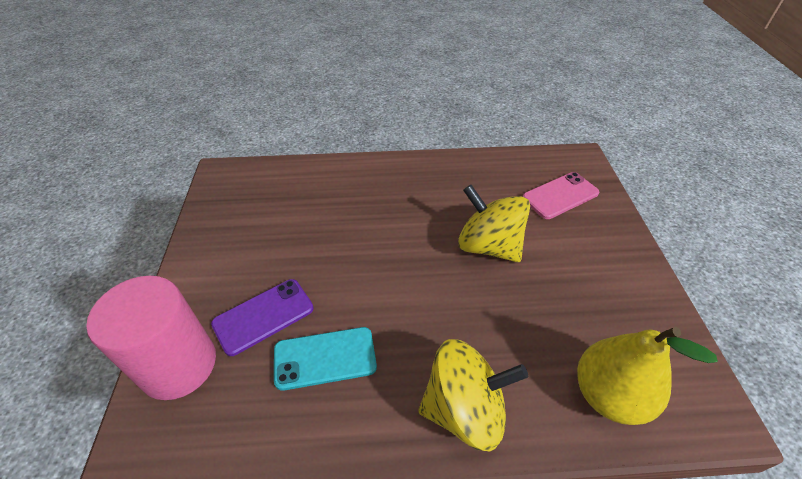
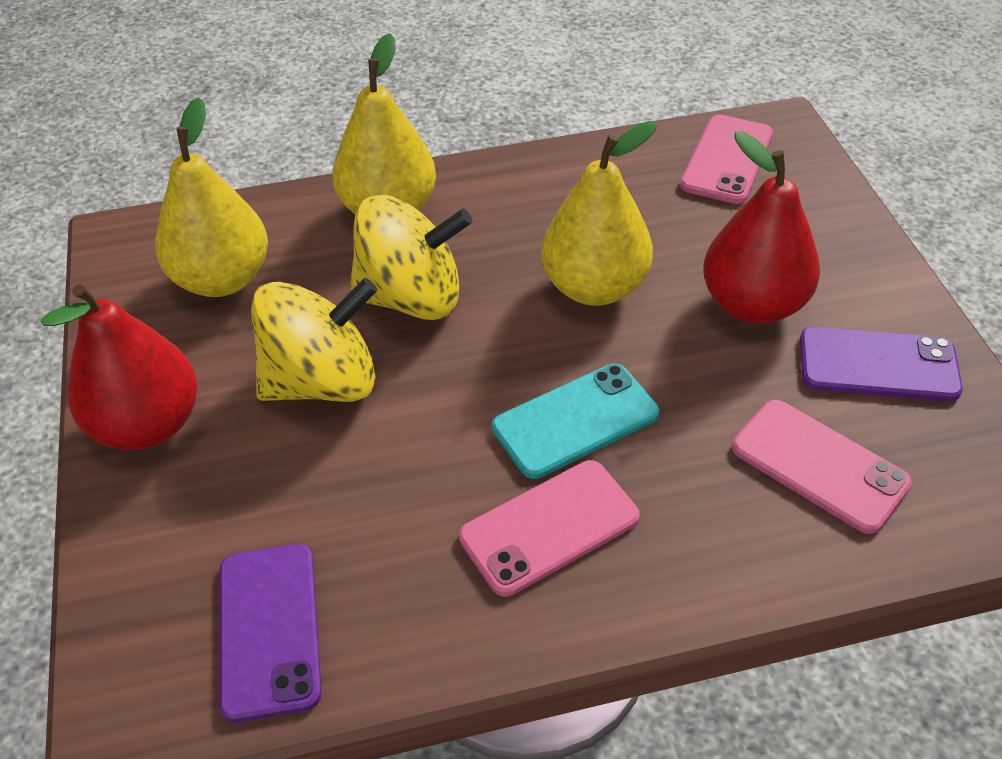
pink cylinder: [86,276,216,400] = 1 -> none = 0
pink phone: [523,172,599,219] = 1 -> [459,460,640,597] [680,115,773,204] [732,400,912,534] = 3
purple phone: [211,279,314,356] = 1 -> [219,544,322,723] [800,327,963,401] = 2
red pear: none = 0 -> [41,284,198,450] [703,131,820,324] = 2
yellow pear: [577,327,718,425] = 1 -> [155,97,268,297] [332,33,436,214] [541,121,657,306] = 3

